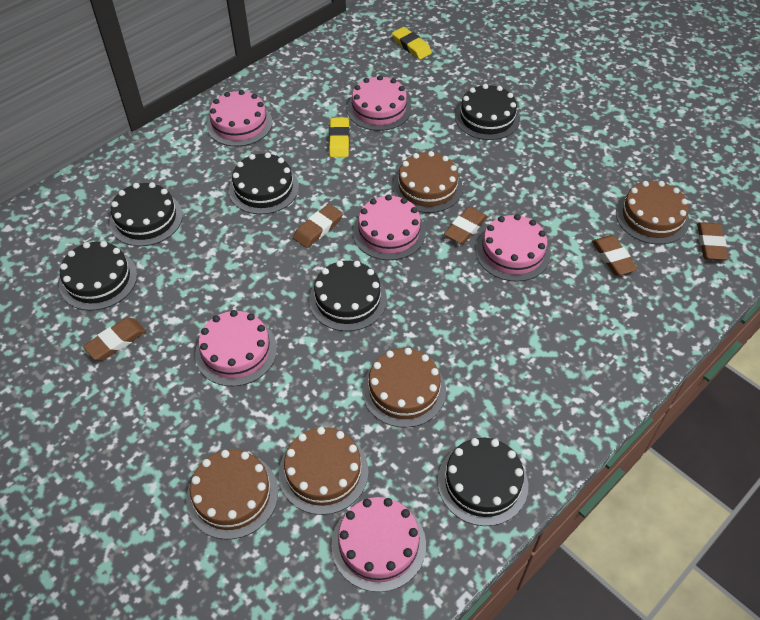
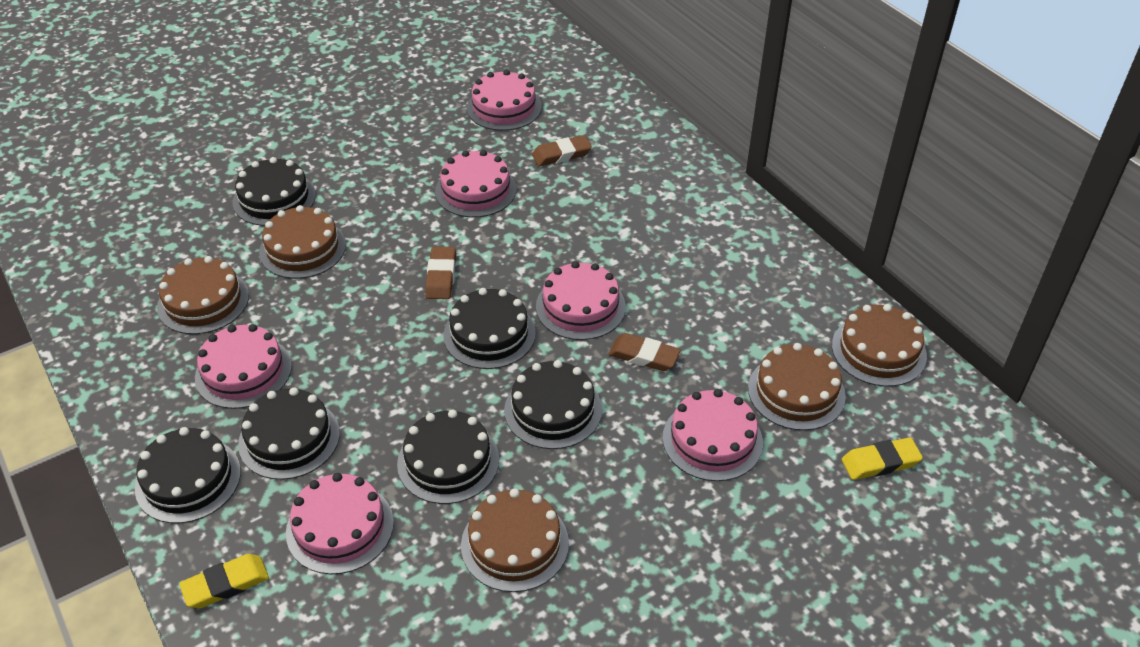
brown eraser: [83,318,146,361] [293,204,343,248] [444,207,488,244] [592,235,638,275] [697,222,728,260] = 5 -> [425,247,456,299] [532,135,592,166] [608,333,681,371] = 3

